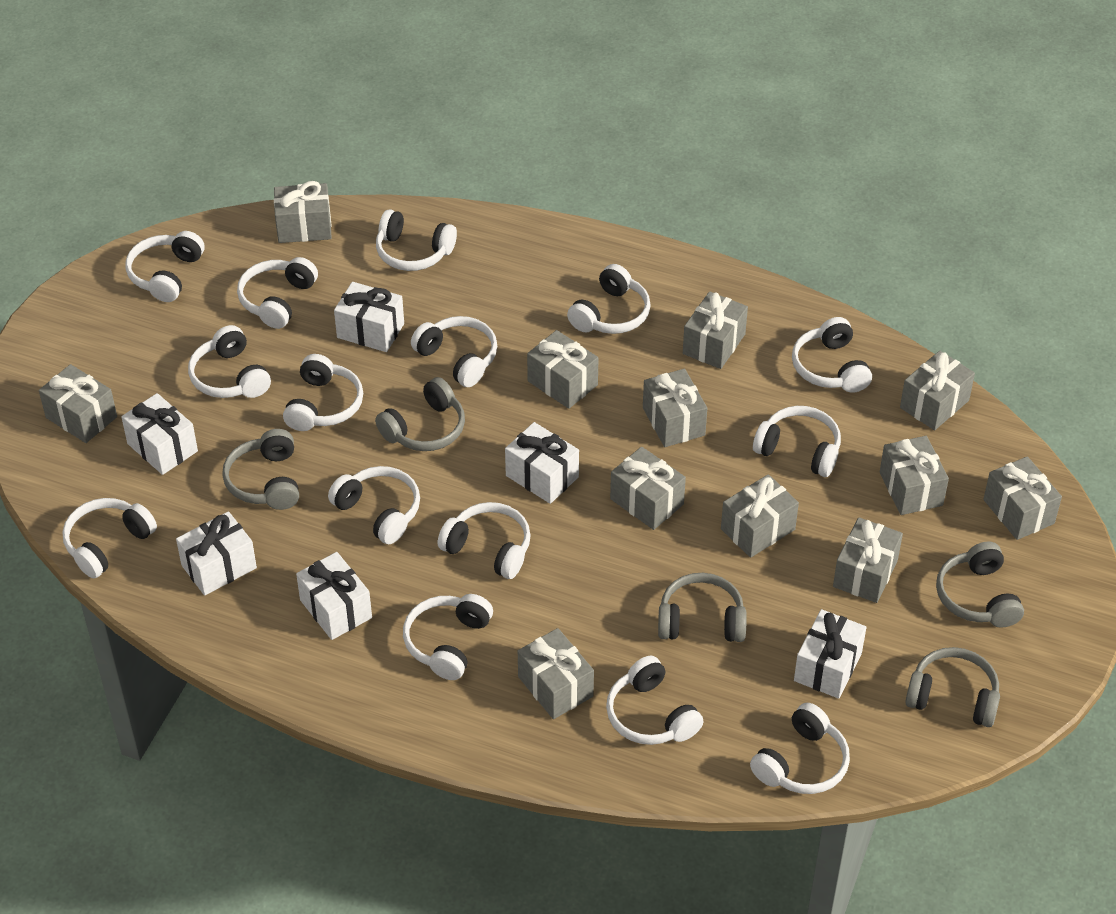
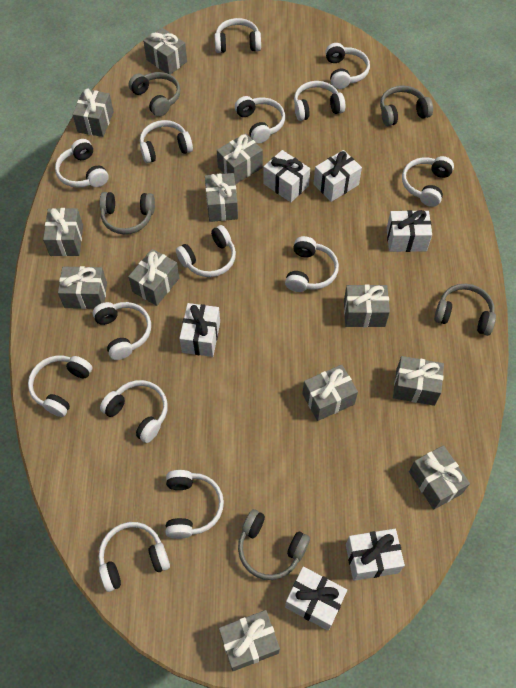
white headphones: [63,498,157,578] [126,231,204,302] [188,325,271,398] [237,257,318,329] [283,354,363,431] [328,466,420,544] [376,209,457,271] [403,594,493,680] [411,316,497,387] [437,502,531,579] [567,264,651,334] [606,656,703,745] [750,703,850,794] [753,406,841,477] [792,317,872,393] = 15 -> [28,356,92,417] [55,139,109,188] [93,302,151,360] [98,522,170,592] [100,380,168,443] [140,120,193,163] [165,470,224,539] [176,225,236,277] [215,18,261,53] [235,96,285,143] [285,236,339,292] [294,81,345,121] [325,43,370,89] [402,156,454,207] = 14

